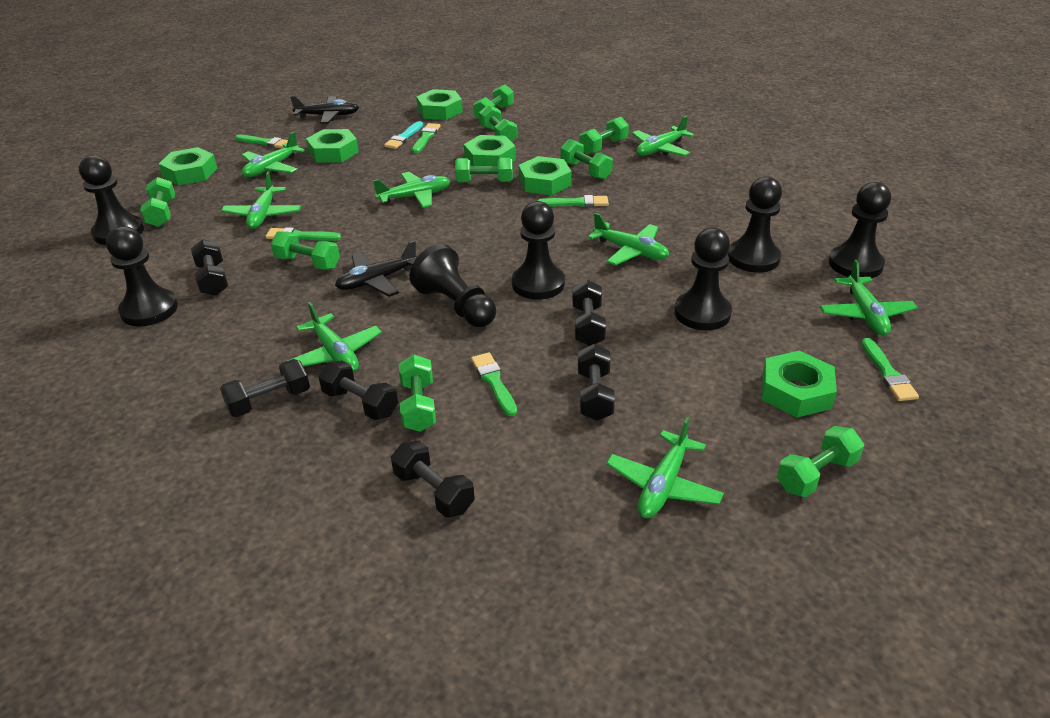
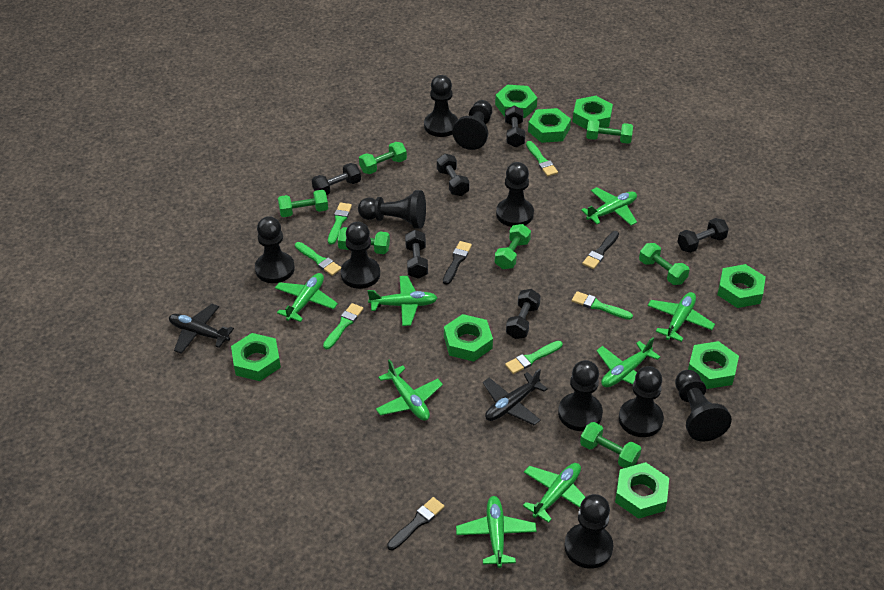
black brush: none = 0 -> [387,497,444,550] [443,241,472,285] [582,231,619,269] = 3
black pawn: [79,155,144,245] [106,226,178,326] [410,244,496,327] [512,201,565,300] [674,228,732,330] [728,176,782,272] [829,182,891,278] = 7 -> [255,216,295,283] [341,222,380,289] [358,190,426,229] [424,75,458,137] [453,100,492,150] [496,162,534,227] [558,360,603,431] [564,494,613,569] [619,366,664,437] [675,370,732,441] = 10
green dumbbell: [140,177,175,227] [271,231,340,270] [399,355,436,432] [455,158,513,182] [473,84,514,119] [479,105,517,142] [560,139,613,180] [579,117,629,155] [777,426,864,497] = 9 -> [278,190,328,217] [338,227,390,254] [359,142,407,174] [495,224,531,269] [580,422,641,468] [586,120,633,144] [639,243,690,285] = 7
green nut: [159,147,217,185] [306,129,359,162] [416,89,463,120] [464,135,516,166] [519,156,571,195] [762,351,837,418] = 6 -> [231,333,281,381] [444,314,493,362] [495,85,537,118] [528,108,571,143] [573,96,613,130] [615,462,669,519] [688,341,739,389] [717,264,766,308] = 8
turquoise brush: [384,121,423,149] = 1 -> none = 0

